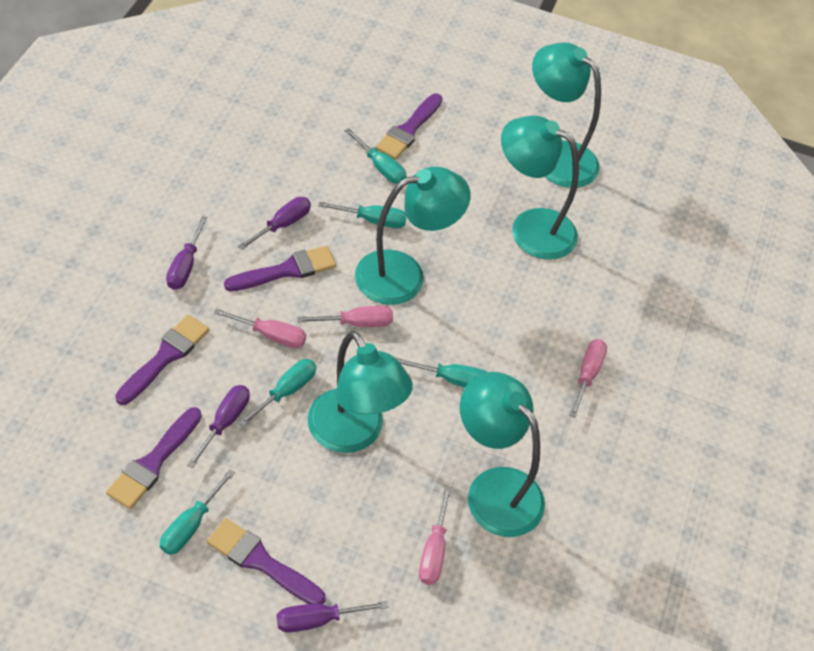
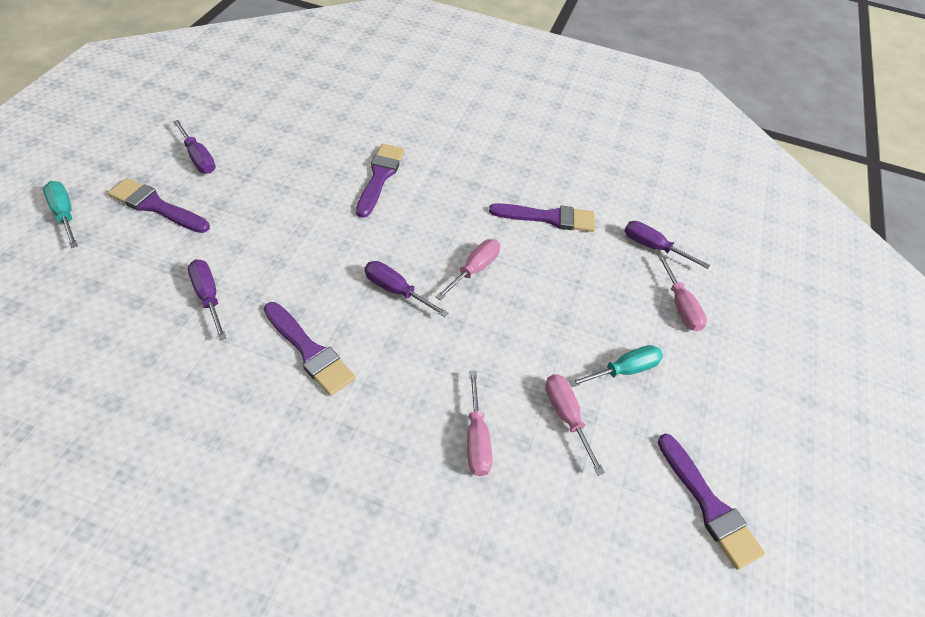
turquoise lamp: [307,331,413,453] [355,167,471,305] [460,372,545,537] [501,116,579,260] [532,42,601,188] = 5 -> none = 0
turquoise screwdriver: [160,469,235,555] [239,359,316,427] [318,202,407,228] [345,128,407,184] [395,357,486,388] = 5 -> [43,181,78,248] [569,345,663,387] = 2

